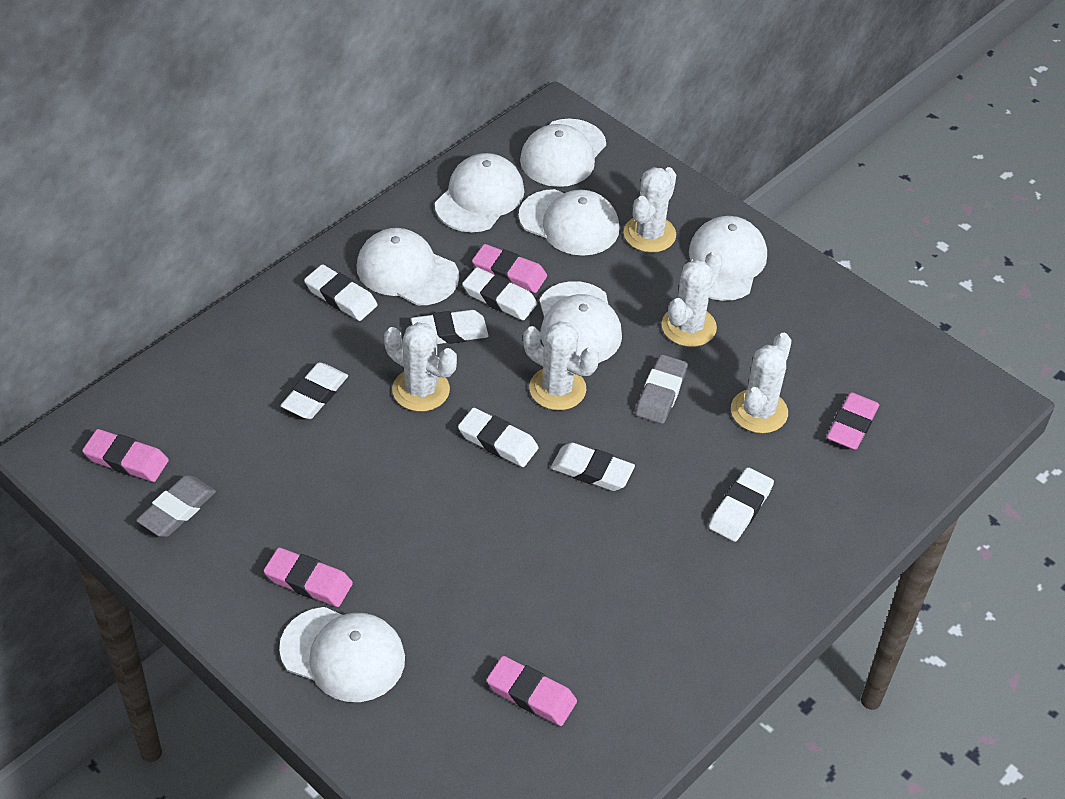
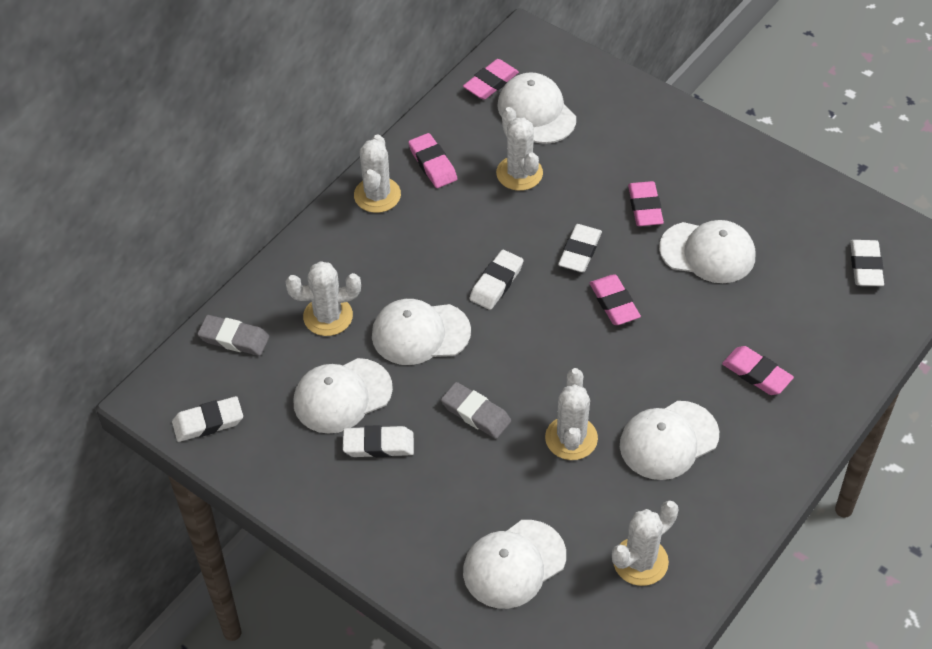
white cap: [279,607,405,702] [357,228,459,306] [435,153,524,232] [518,189,619,256] [520,118,606,187] [539,281,622,363] [689,216,767,301] = 7 -> [293,358,393,434] [372,299,471,365] [463,520,566,609] [497,72,576,144] [620,401,719,480] [659,220,755,283] = 6
white eraser: [280,362,348,419] [304,264,378,321] [411,310,489,344] [458,408,539,467] [462,267,538,321] [551,443,635,491] [709,467,774,542] = 7 -> [172,396,243,442] [343,425,414,458] [469,250,524,310] [558,224,602,272] [850,240,884,286] = 5

